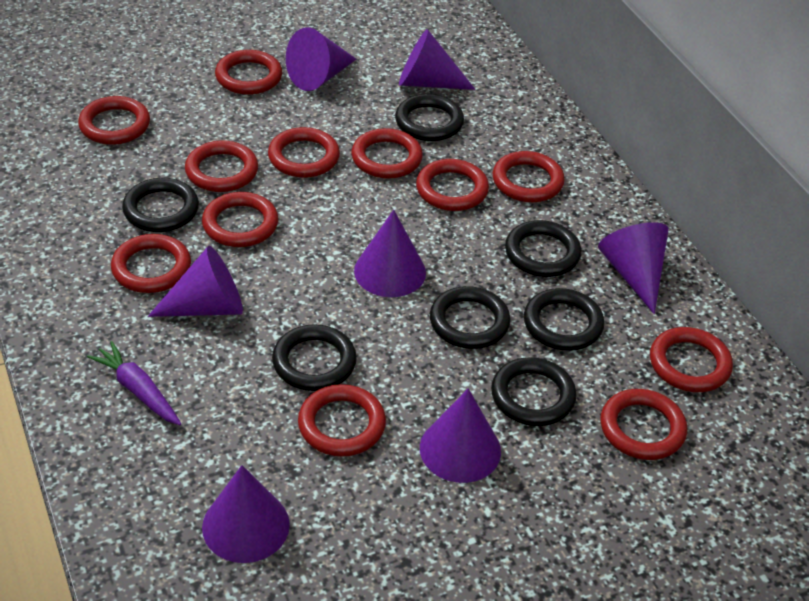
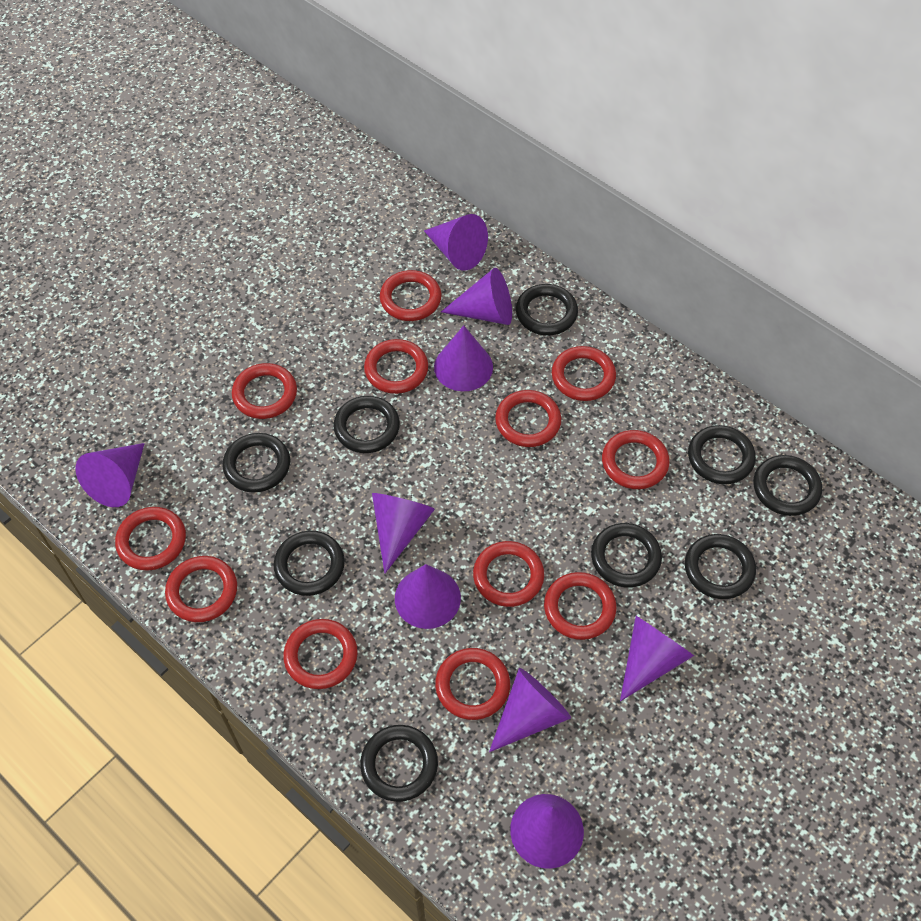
black ring: [122,178,199,232] [272,324,357,391] [395,94,464,141] [430,286,511,349] [491,357,577,426] [505,220,581,277] [524,288,604,351] = 7 -> [223,433,290,493] [273,531,345,596] [333,396,400,453] [360,725,438,802] [516,284,578,336] [591,523,662,588] [685,534,756,599] [688,425,756,484] [753,455,822,516] = 9
purple carrot: [87,341,181,425] = 1 -> none = 0
purple cone: [148,246,243,317] [202,465,290,563] [286,27,356,91] [354,210,426,297] [399,29,475,90] [420,388,501,483] [598,222,669,314] = 7 -> [75,443,145,507] [372,493,435,574] [395,564,461,629] [424,214,488,271] [434,325,493,391] [441,268,512,325] [489,668,571,752] [510,794,584,869] [620,616,694,701] = 9

